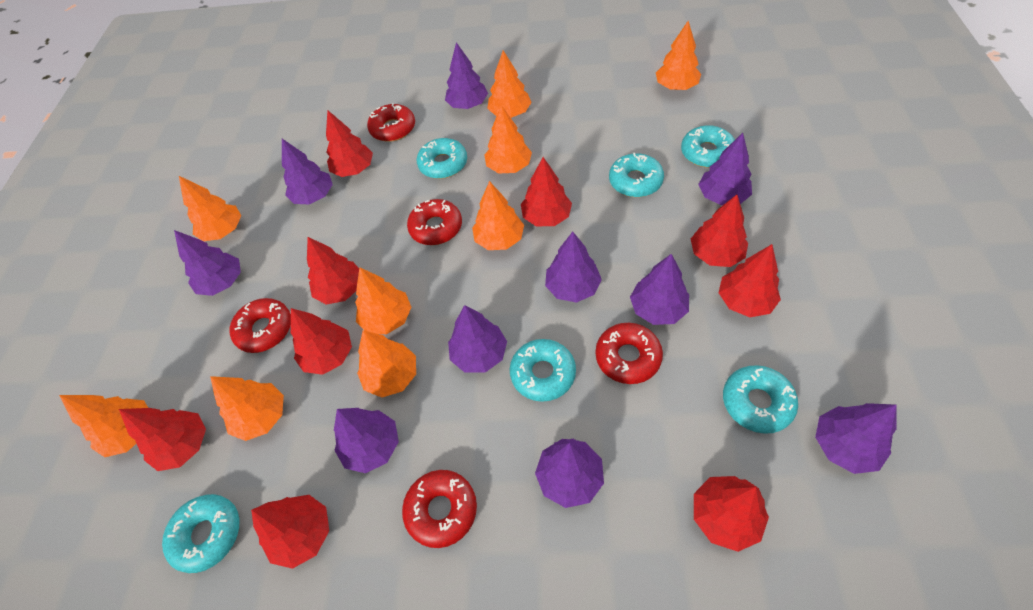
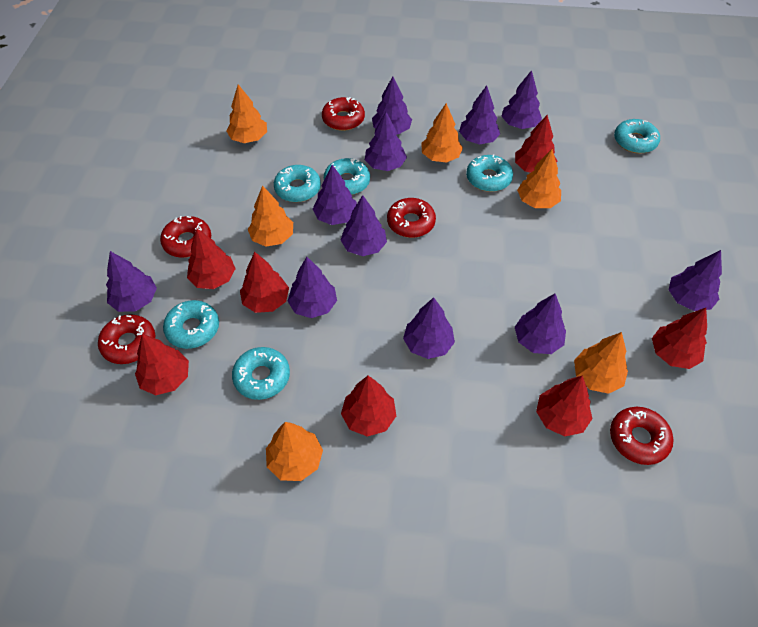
orange tree: [59,395,148,457] [179,176,241,241] [210,376,284,441] [355,267,411,334] [357,330,416,398] [472,181,524,250] [484,105,532,174] [487,50,532,118] [656,21,701,90] = 9 -> [227,84,267,143] [248,185,293,247] [266,422,323,481] [421,103,463,163] [517,149,561,208] [574,332,628,394] = 6
purple tree: [174,230,241,296] [282,139,333,204] [334,408,399,473] [445,42,488,109] [448,305,507,372] [535,439,604,508] [545,232,602,303] [630,254,689,325] [698,133,752,205] [815,403,897,474] = 10 -> [106,251,157,312] [287,257,337,318] [313,165,357,225] [340,195,387,256] [365,112,407,171] [372,77,412,135] [403,297,455,359] [459,85,500,144] [502,70,542,129] [515,293,566,354] [668,250,722,311] = 11
red tree: [119,408,206,471] [251,495,329,569] [291,308,352,375] [307,237,359,305] [326,111,373,177] [521,157,572,226] [691,195,748,267] [694,476,769,552] [718,244,781,317] = 9 -> [135,334,189,395] [187,229,236,289] [240,252,289,313] [341,376,396,437] [515,115,557,173] [536,375,593,436] [652,308,707,369] = 7

